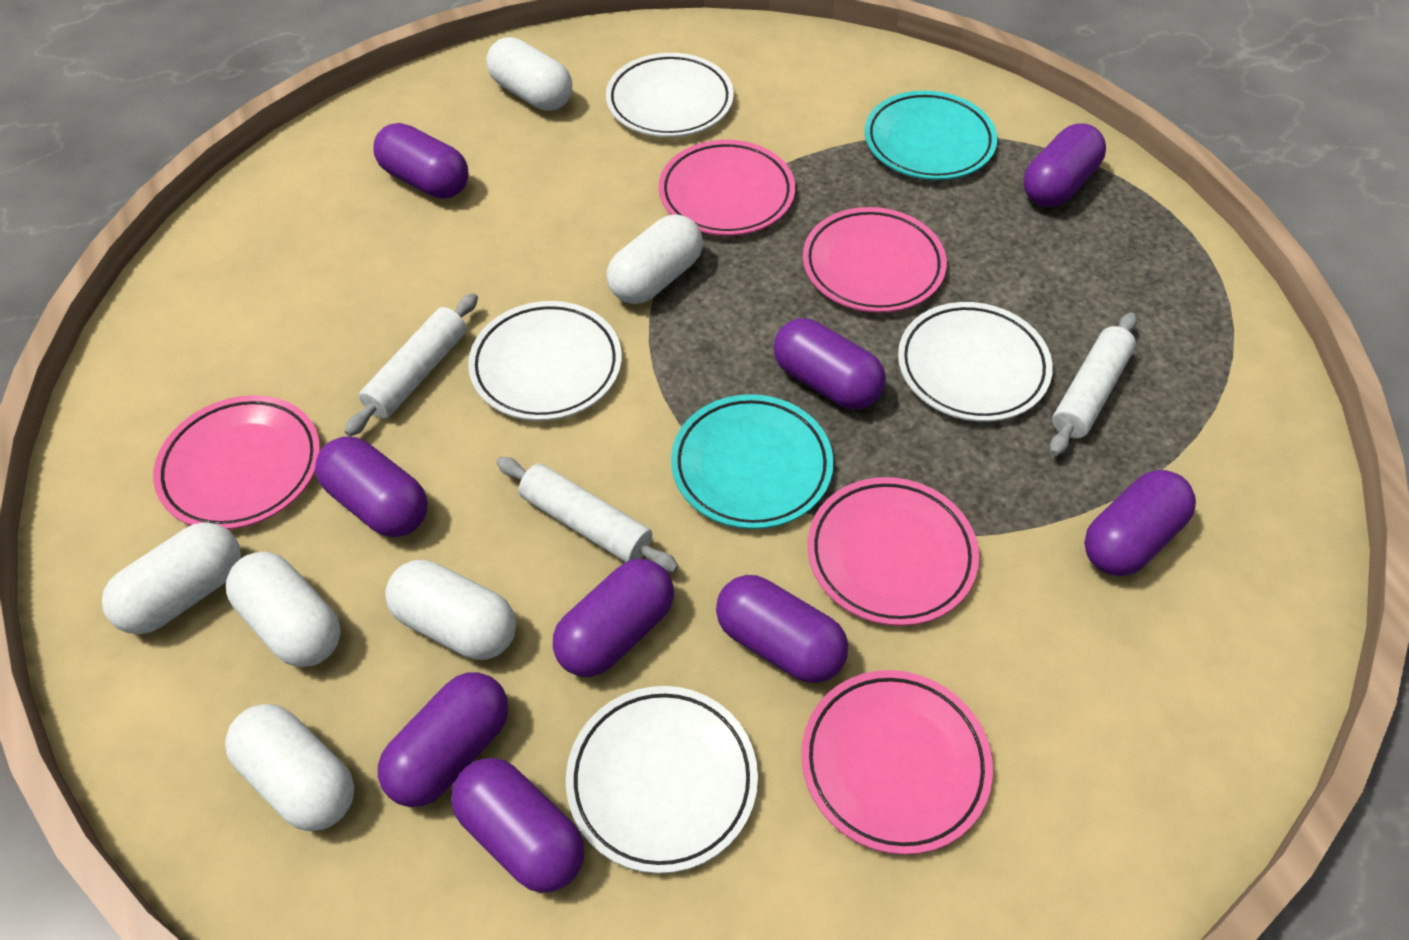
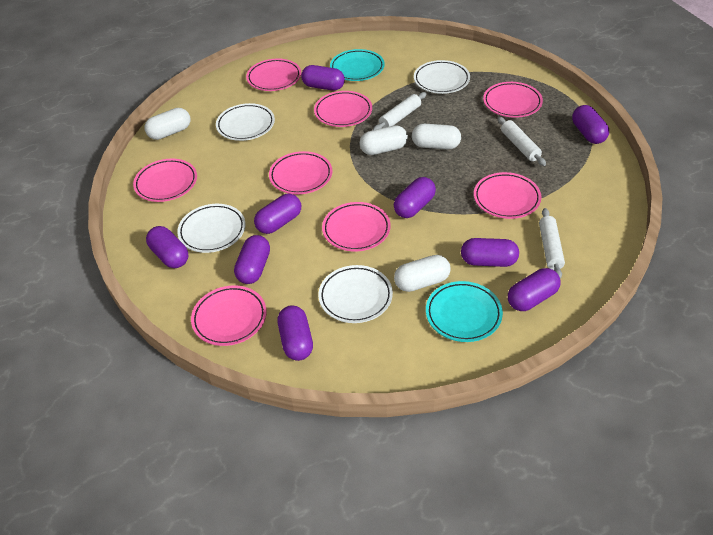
pink plate: [153,395,320,530] [659,140,795,236] [801,670,993,855] [803,207,947,313] [808,477,979,626] = 5 -> [133,159,197,202] [191,286,267,346] [246,58,301,91] [269,151,332,194] [314,91,372,127] [322,202,391,251] [474,172,541,219] [483,82,543,118] = 8
white capsule: [102,522,241,634] [225,704,354,831] [226,552,341,667] [385,560,516,660] [486,37,572,111] [607,214,703,304] = 6 -> [144,108,190,140] [360,125,408,155] [394,255,450,292] [412,124,461,149] = 4

